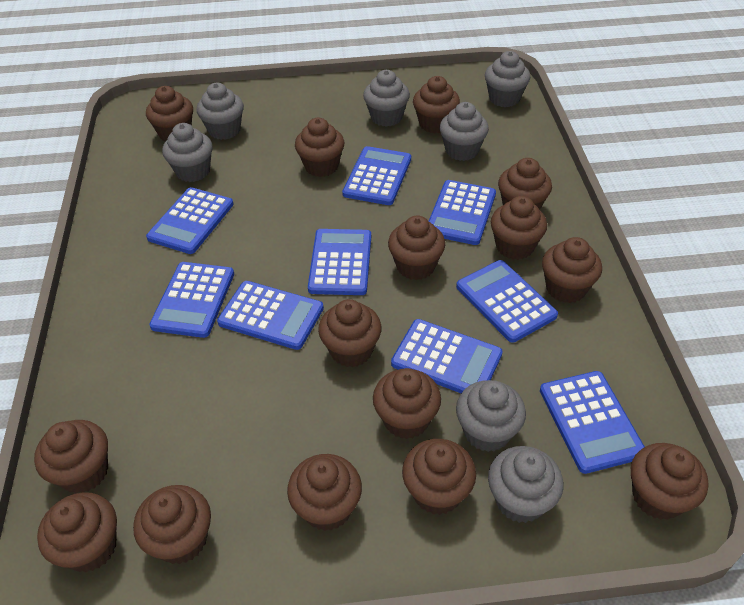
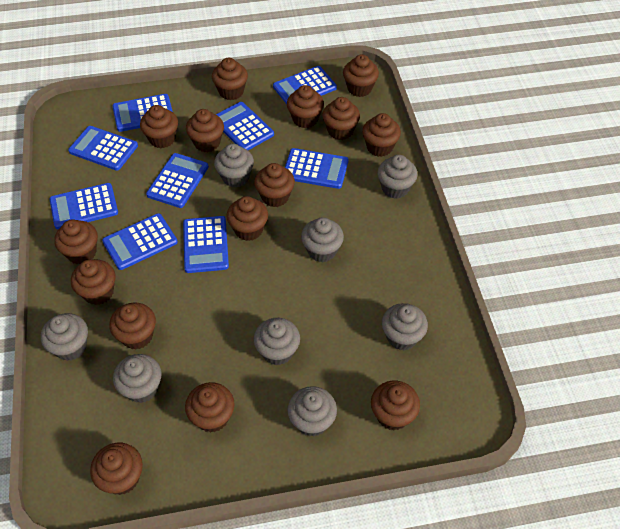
grey cupcake: [162,123,213,182] [197,83,244,140] [363,70,410,127] [440,102,489,161] [456,380,526,452] [485,51,530,107] [488,446,563,523] = 7 -> [41,313,88,361] [113,354,162,403] [214,144,254,188] [254,318,300,365] [287,386,337,436] [301,217,344,262] [377,155,418,199] [382,303,428,350] = 8

